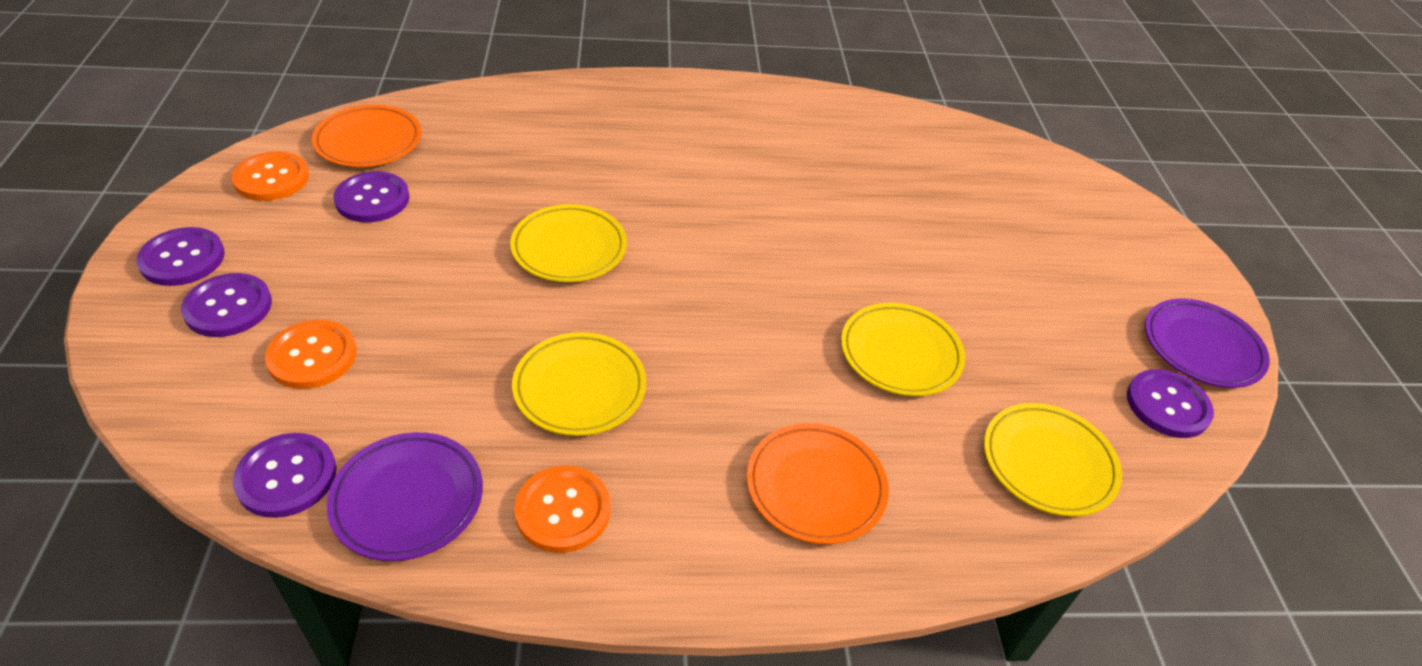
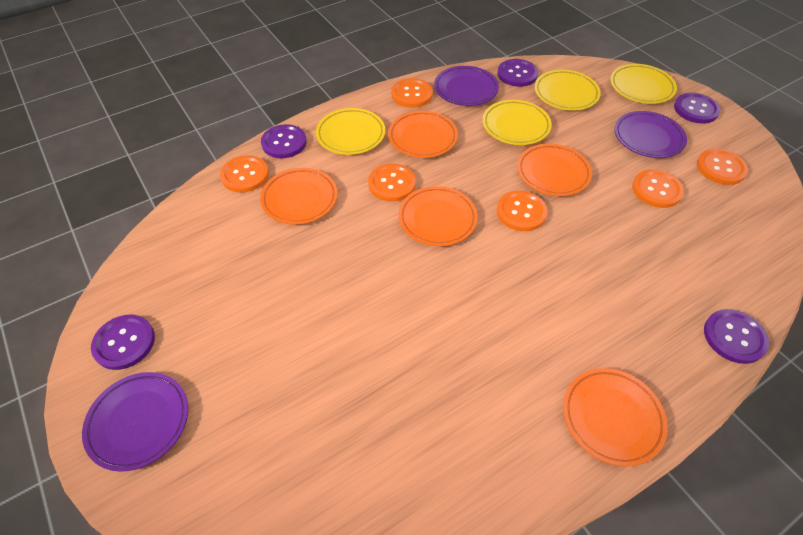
orange button: [231,151,309,201] [265,320,357,389] [514,466,611,553] = 3 -> [220,155,269,193] [368,164,416,202] [391,78,433,108] [496,191,548,231] [632,169,684,208] [697,148,748,185] = 6
orange plate: [312,105,422,167] [747,423,889,544] = 2 -> [260,168,337,225] [388,111,458,158] [399,186,478,246] [517,143,592,196] [563,368,668,467] = 5
purple plate: [327,432,483,561] [1145,298,1270,388] = 2 -> [82,372,188,472] [434,66,499,106] [614,111,687,158] = 3

